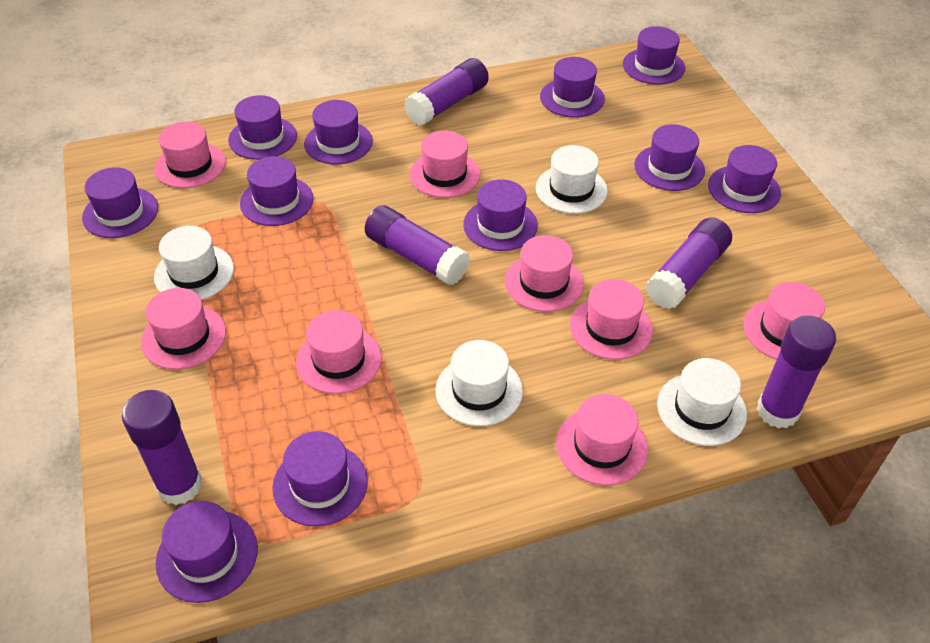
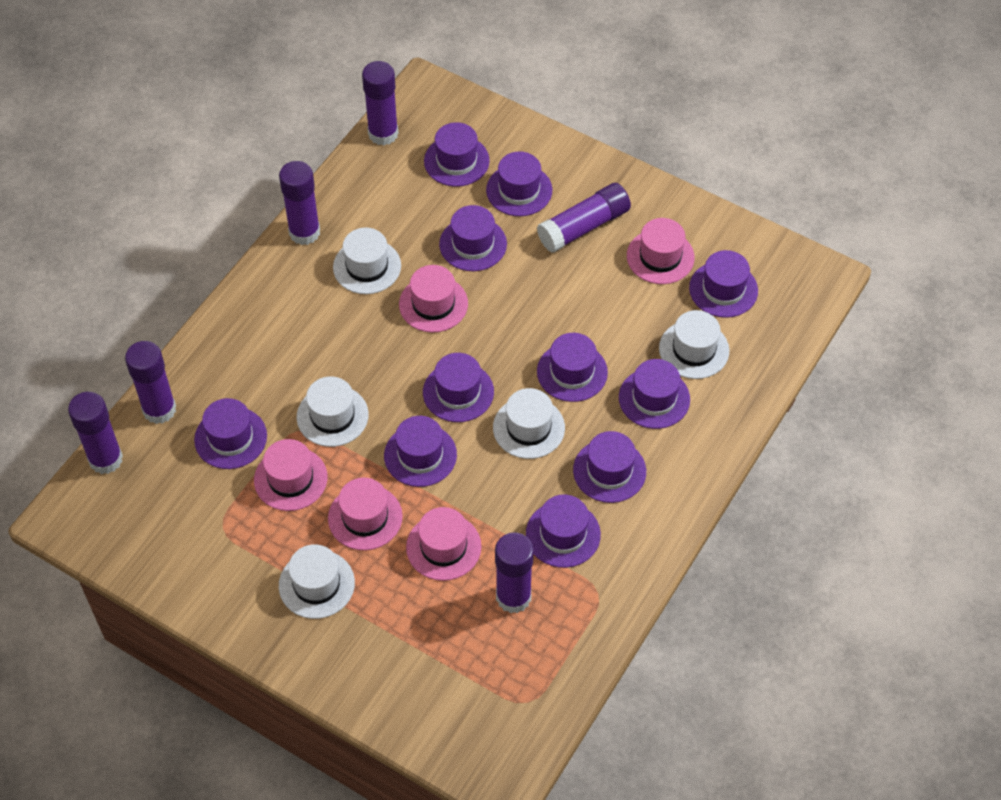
pink hat: [141,288,226,370] [154,122,226,188] [296,310,382,394] [410,131,480,198] [505,235,584,312] [556,394,648,485] [570,279,653,360] [744,282,825,360] = 8 -> [254,439,327,511] [328,478,403,550] [399,265,468,333] [406,507,481,581] [627,218,695,284] = 5
purple glue stick: [122,390,202,505] [365,205,470,285] [404,58,489,126] [646,218,732,309] [757,315,836,428] = 5 -> [68,392,123,474] [125,341,176,424] [279,161,320,245] [362,61,398,145] [495,532,534,613] [537,183,631,253] = 6
white hat: [154,226,234,300] [436,340,523,426] [536,145,608,214] [657,358,747,446] = 4 -> [279,544,355,619] [297,376,369,447] [333,227,401,294] [493,388,565,459] [659,310,729,379] = 5

